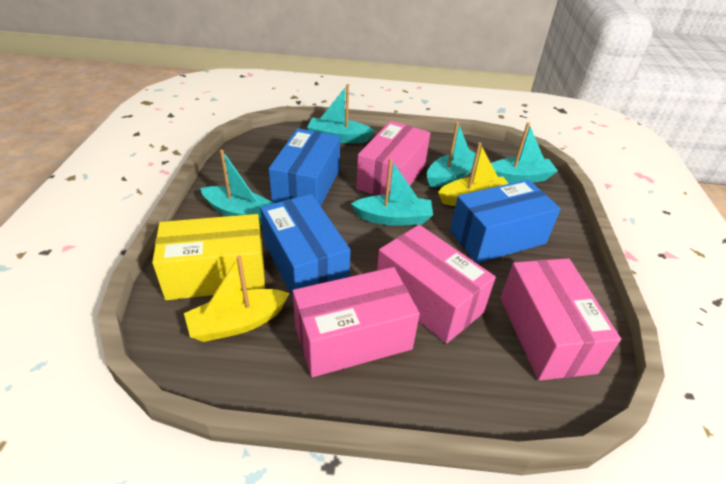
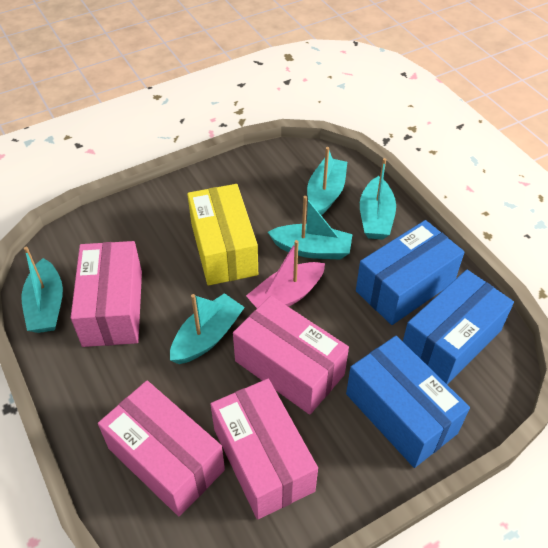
pink boat: none = 0 -> [246,240,325,308] = 1
yellow boat: [184,255,290,342] [438,142,509,206] = 2 -> none = 0

